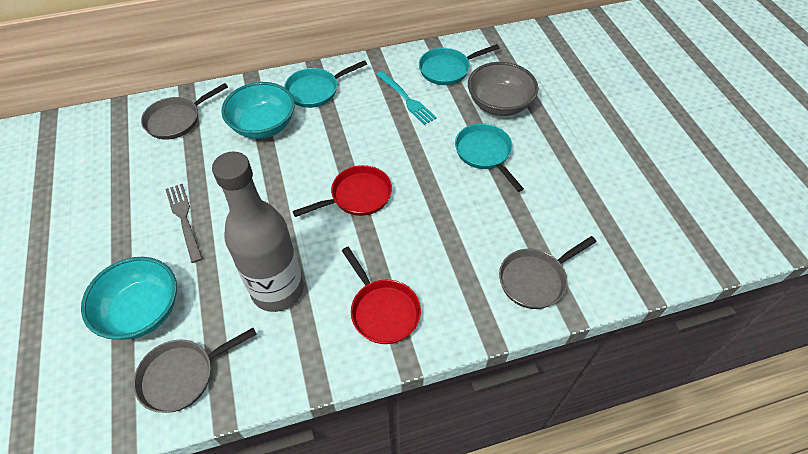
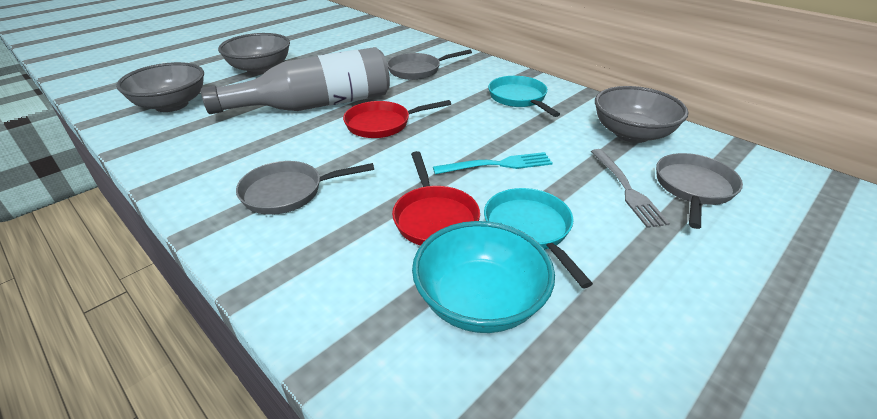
grey bowl: [468,62,538,116] = 1 -> [116,62,204,112] [218,33,290,75] [595,86,689,143] = 3
turquoise bowl: [81,257,177,340] [221,82,295,139] = 2 -> [412,221,555,333] = 1
turquoise pan: [284,60,367,108] [419,44,500,85] [455,124,524,192] = 3 -> [484,188,593,288] [488,76,560,117] = 2

